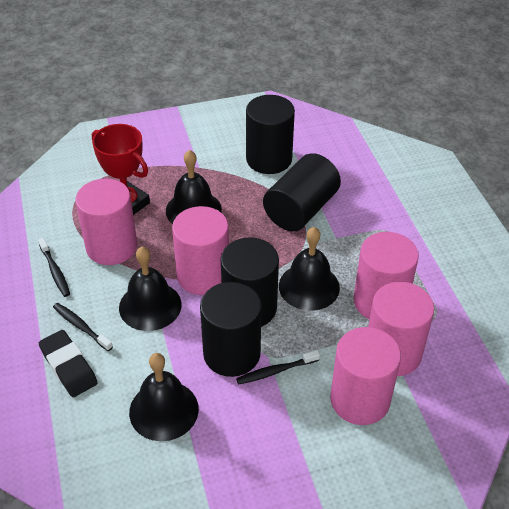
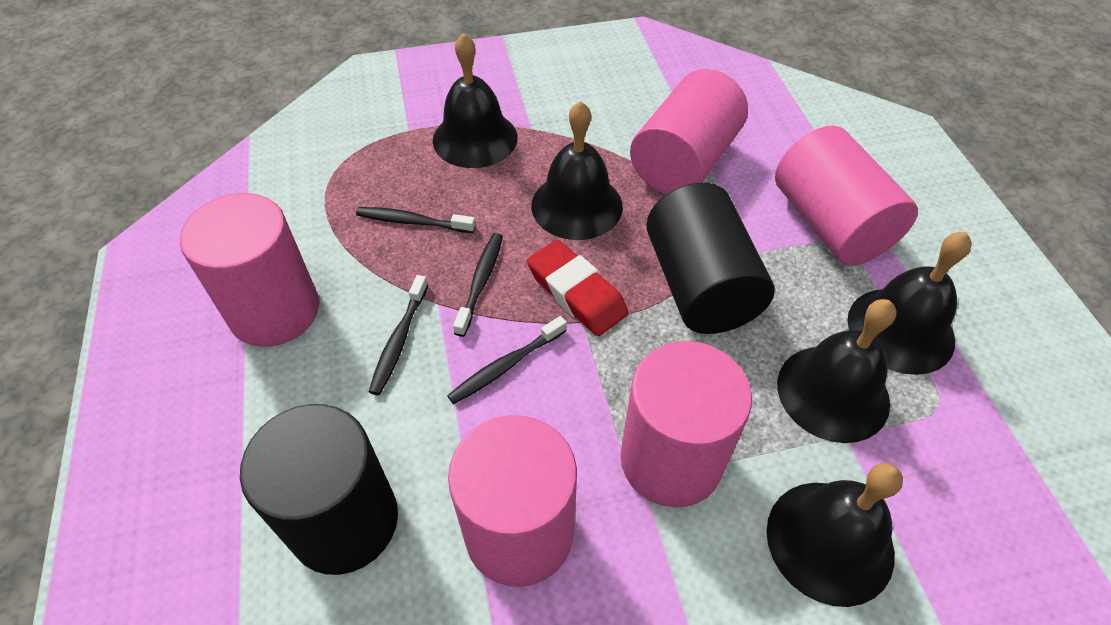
black bell: [119,247,181,331] [129,353,199,441] [166,150,222,224] [279,227,340,311] = 4 -> [433,33,518,168] [531,101,623,240] [767,463,903,607] [777,299,897,443] [847,232,972,375] = 5
black cylinder: [200,282,261,377] [221,237,279,327] [246,95,295,174] [263,153,341,232] = 4 -> [240,404,398,575] [646,183,775,334] = 2
black eraser: [39,330,98,397] = 1 -> none = 0
black toothbrush: [38,238,70,297] [53,303,113,351] [236,350,320,385] = 3 -> [356,207,475,233] [369,275,428,395] [447,316,567,404] [453,233,503,337] = 4
red eraser: none = 0 -> [527,240,629,336] = 1
red trophy: [92,124,150,215] = 1 -> none = 0

